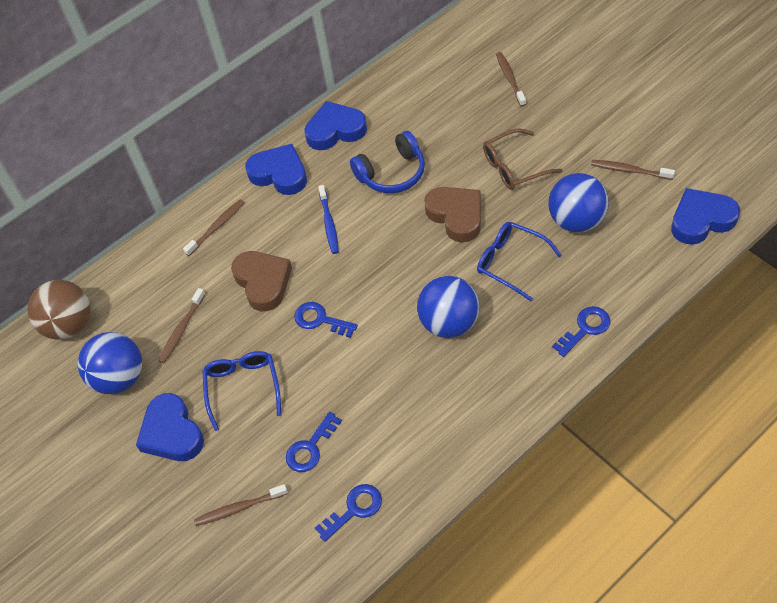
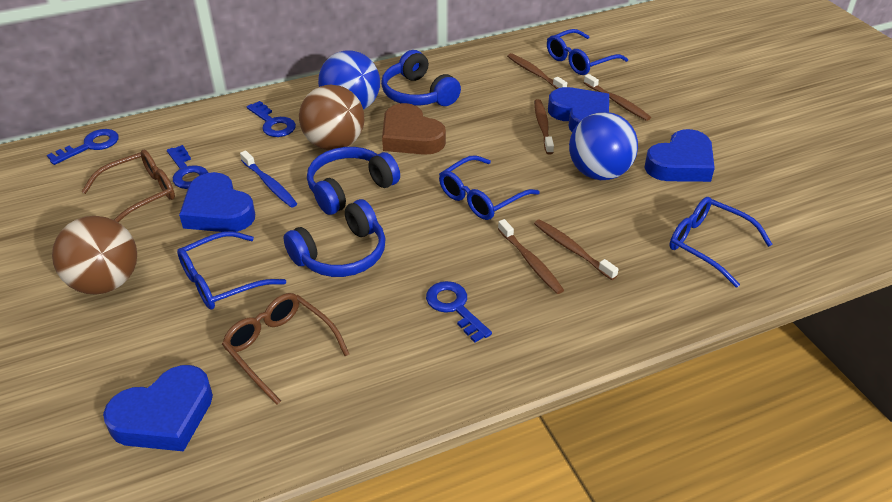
blue ball: [78,332,142,394] [417,276,479,338] [548,173,609,233] = 3 -> [318,50,380,110] [569,112,638,180] = 2
blue glasses: [202,351,281,431] [477,222,562,301] = 2 -> [177,231,286,310] [439,155,540,220] [547,29,628,75] [669,197,773,288] = 4
blue headphones: [350,131,425,193] = 1 -> [284,199,386,277] [307,147,400,215] [381,50,461,106] = 3
brown ball: [28,280,90,340] = 1 -> [52,216,137,295] [299,85,364,150] = 2
brown glasses: [483,129,563,190] = 1 -> [81,150,175,222] [222,293,349,405] = 2
brown heart: [231,251,292,311] [424,187,481,242] = 2 -> [382,103,446,155] = 1

